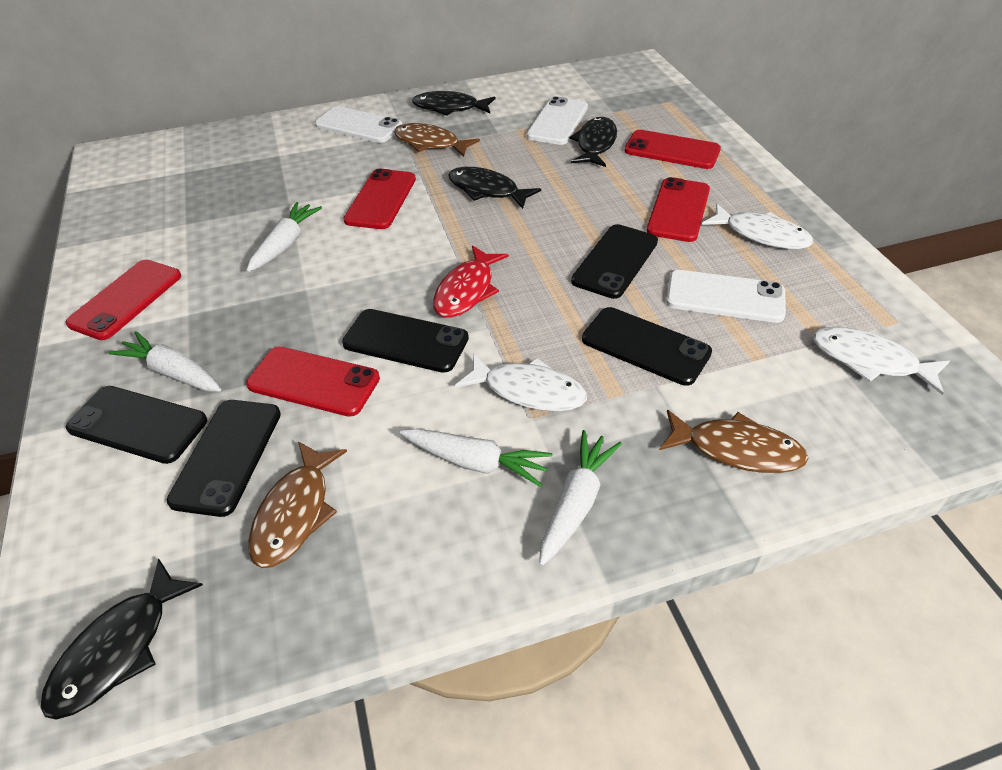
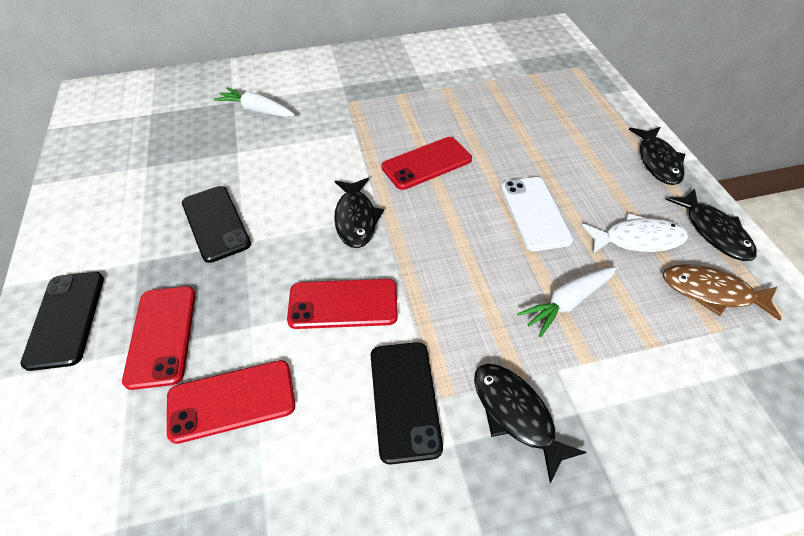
black phone: [66,386,207,464] [167,400,281,517] [342,309,469,373] [571,224,658,299] [582,307,712,386] = 5 -> [21,272,104,371] [182,186,251,263] [371,342,443,464] = 3
brown fish: [248,441,347,568] [394,123,480,157] [659,410,808,473] = 3 -> [663,264,782,321] = 1
red fish: [433,245,509,318] = 1 -> none = 0
red phone: [66,260,181,340] [246,347,380,417] [343,169,416,229] [625,130,721,169] [647,177,710,242] = 5 -> [122,286,196,390] [167,360,295,444] [287,279,398,329] [381,137,472,190] = 4
white carrot: [108,331,221,392] [246,202,322,272] [400,428,552,487] [539,430,622,566] = 4 -> [214,87,295,117] [517,267,617,337] = 2
white fish: [455,353,587,412] [702,203,813,249] [813,327,950,395] = 3 -> [582,213,688,253] = 1
white phone: [315,106,402,143] [527,96,588,145] [666,270,786,323] = 3 -> [501,177,573,251] = 1

